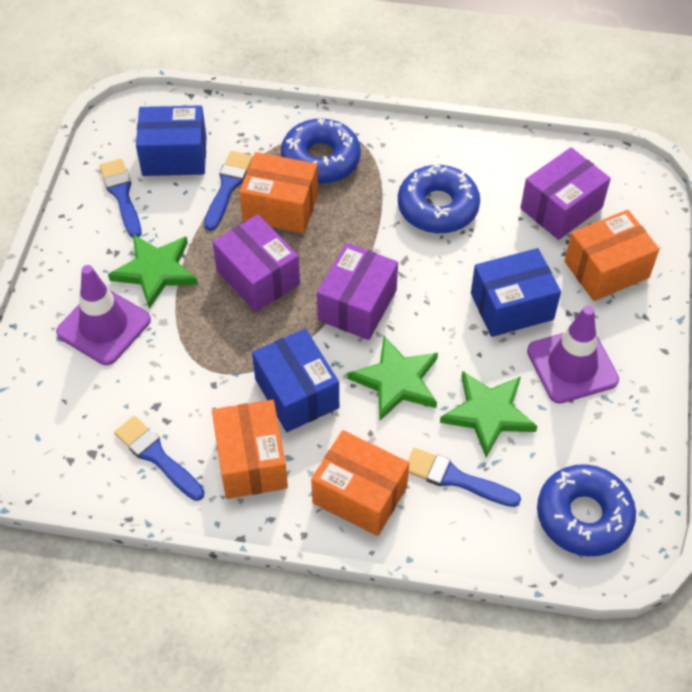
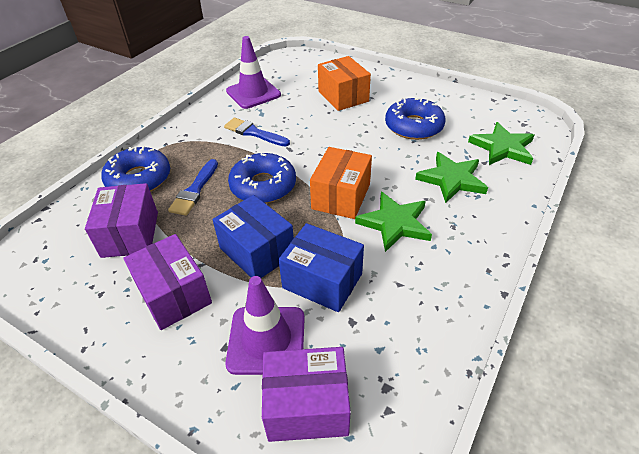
blue box: [136,105,207,176] [252,329,339,432] [471,248,561,337] = 3 -> [213,195,294,278] [279,223,364,312] = 2
blue brush: [100,159,142,238] [114,416,205,501] [204,151,253,231] [408,448,521,507] = 4 -> [168,159,218,216] [224,118,290,147] = 2
orange box: [212,400,288,499] [239,152,318,233] [311,430,409,536] [564,210,660,301] = 4 -> [310,147,372,219] [318,56,371,111] = 2

